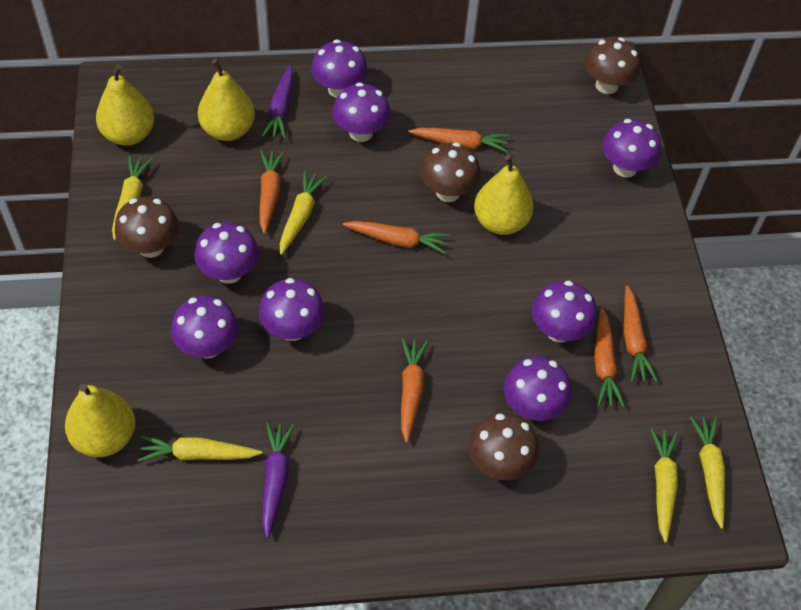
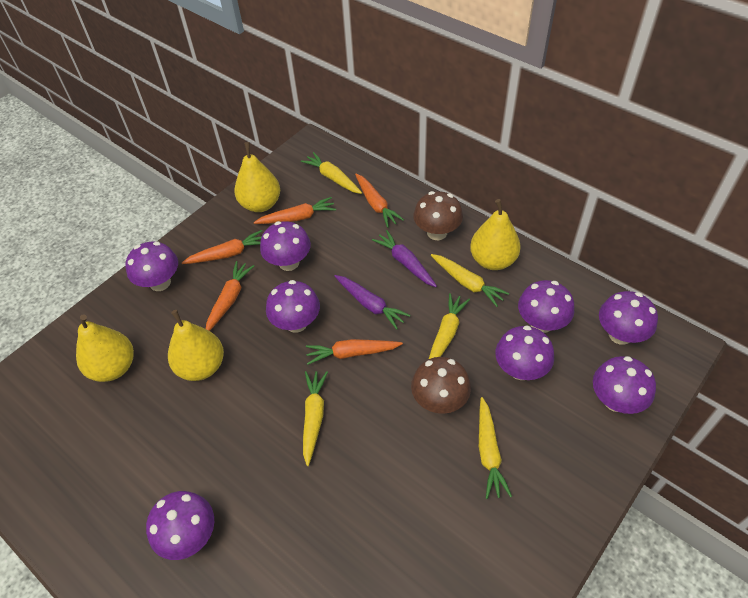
brown mushroom: [115,197,179,258] [421,142,481,202] [469,413,539,480] [585,38,640,94] = 4 -> [411,357,471,414] [413,191,463,240] = 2
orange carrot: [259,150,284,234] [343,221,450,254] [401,338,428,443] [409,128,509,152] [594,308,625,407] [624,285,658,382] = 6 -> [182,230,262,264] [206,261,254,331] [254,197,336,224] [306,339,403,365] [355,174,404,228] = 5

